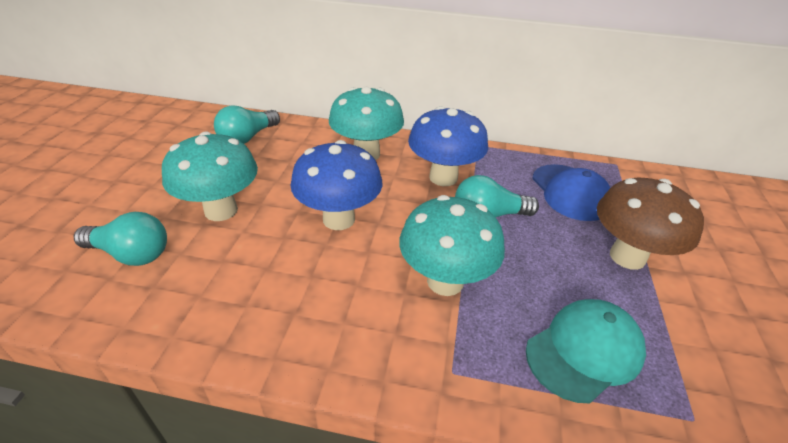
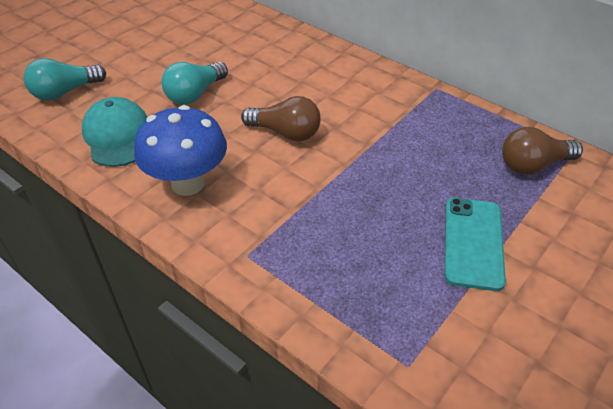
blue cap: [532,164,610,221] = 1 -> none = 0
blue mushroom: [291,140,382,230] [408,106,488,186] = 2 -> [134,105,227,196] = 1
brown light bulb: none = 0 -> [241,96,321,141] [502,127,583,174] = 2
brown mushroom: [597,178,704,270] = 1 -> none = 0
turquoise light bulb: [74,212,167,266] [214,105,280,144] [455,175,539,217] = 3 -> [23,58,106,101] [162,62,228,105] = 2
turquoise mushroom: [162,131,258,221] [329,87,404,160] [399,195,505,296] = 3 -> none = 0
turquoise phone: none = 0 -> [445,198,506,291] = 1

